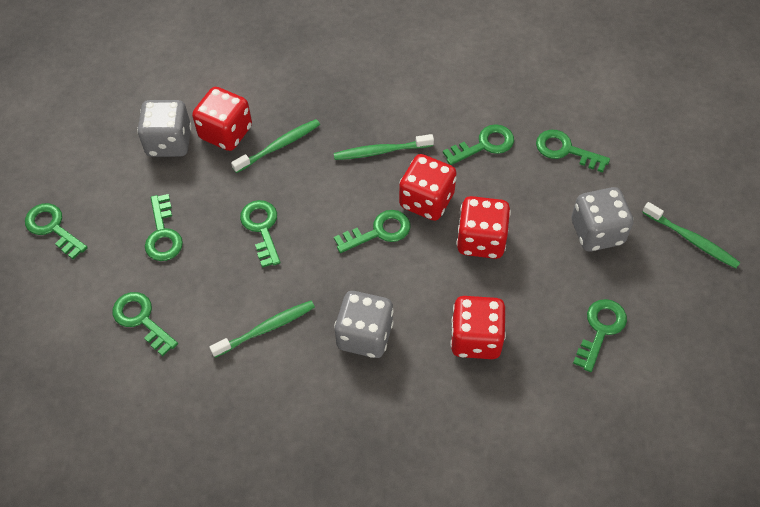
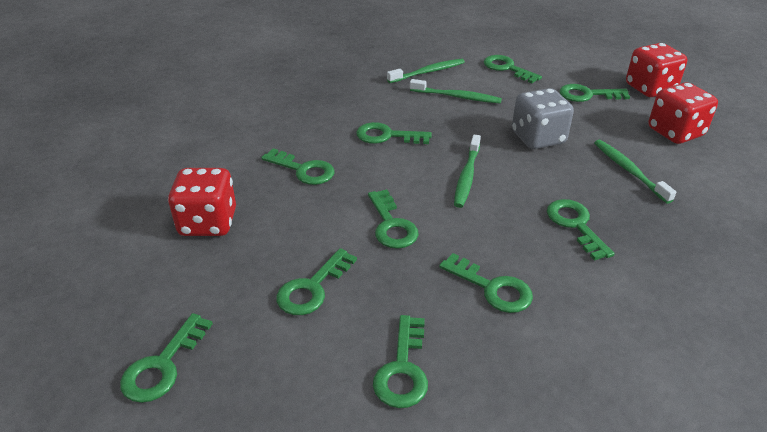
green key: [25,203,88,259] [112,292,178,356] [145,194,183,261] [240,200,281,268] [334,210,410,253] [443,124,514,165] [536,130,610,173] [573,299,627,372] = 8 -> [120,313,213,403] [261,148,334,185] [276,248,357,315] [356,122,432,144] [368,189,419,249] [373,315,428,408] [439,253,533,313] [484,55,542,83] [547,199,615,261] [559,84,630,102] = 10
grey dice: [137,100,192,157] [334,291,394,358] [572,187,633,251] = 3 -> [512,88,574,149] = 1
red dice: [192,87,252,151] [399,154,457,221] [450,296,506,359] [457,196,511,259] = 4 -> [168,168,236,236] [626,43,687,97] [648,82,718,144] = 3

